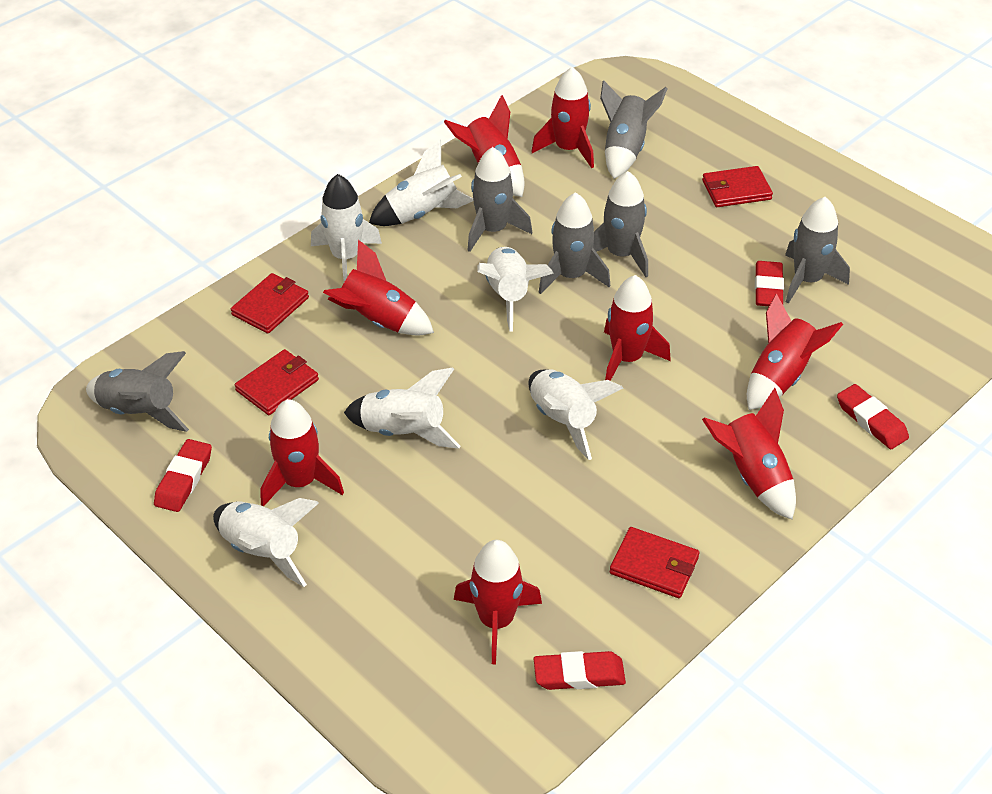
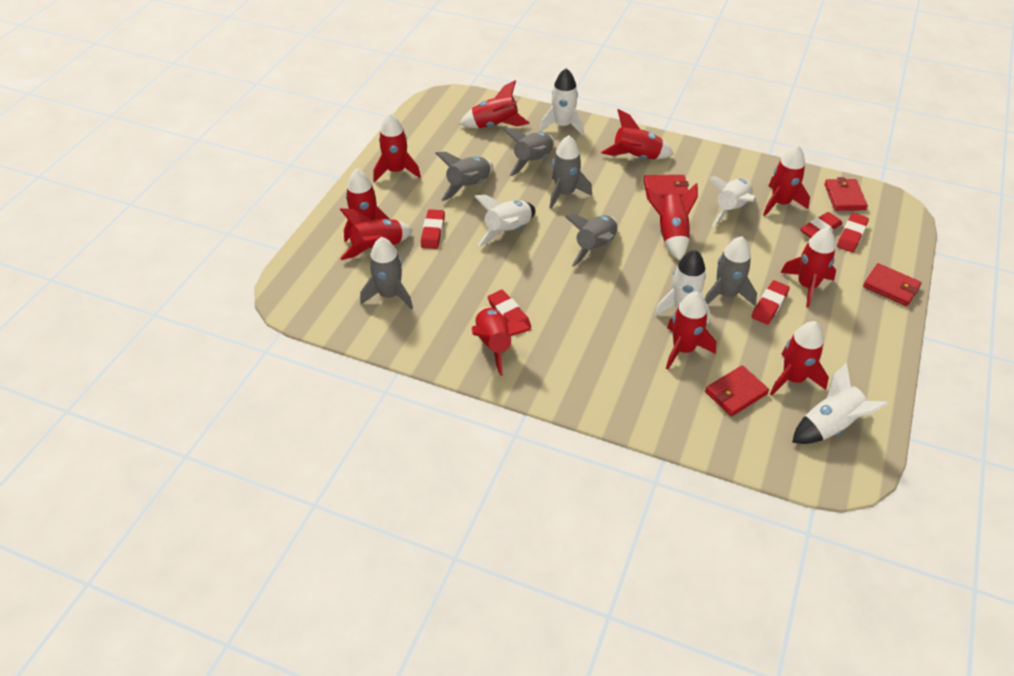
red eraser: [154,439,212,512] [534,651,626,690] [755,261,784,306] [837,384,909,449] = 4 -> [421,209,445,249] [488,290,531,328] [751,280,790,325] [800,212,843,238] [837,213,869,252] = 5
red rocket: [261,399,344,507] [323,240,434,336] [444,95,525,197] [454,540,542,664] [531,67,594,168] [604,275,671,381] [702,388,796,520] [747,293,843,410] = 8 -> [340,208,413,260] [344,168,390,242] [374,113,421,182] [460,80,530,128] [471,307,531,376] [601,109,674,159] [646,183,698,261] [666,291,716,369] [763,145,810,216] [770,321,829,395] [780,227,836,308] = 11
white rocket: [213,498,319,587] [311,174,382,282] [344,367,460,448] [369,140,473,226] [477,247,554,331] [529,369,623,460] = 6 -> [474,195,535,246] [540,68,584,136] [654,250,710,324] [708,176,756,227] [792,363,889,444] = 5

